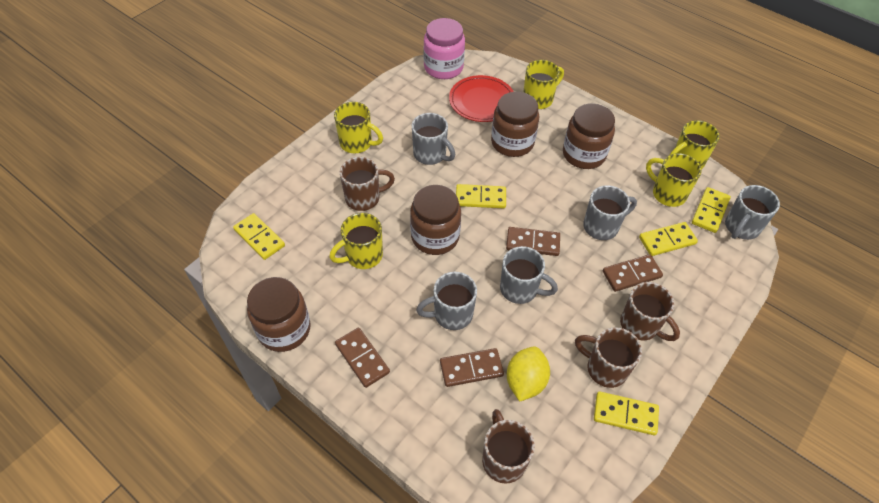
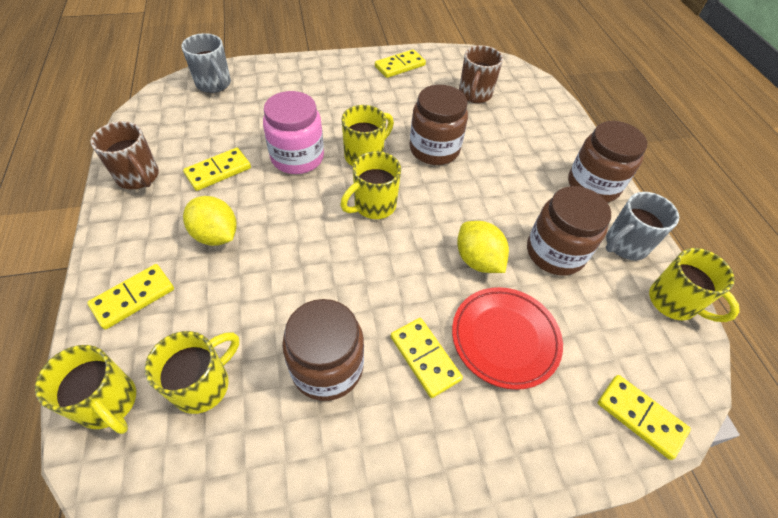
brown domino: [335,328,390,388] [440,348,504,387] [506,227,560,256] [603,254,663,292] = 4 -> none = 0
brown mug: [340,157,395,211] [482,409,535,484] [575,327,642,388] [620,282,680,341] = 4 -> [91,121,159,189] [459,45,503,103] = 2
grey mug: [412,113,455,165] [416,272,477,330] [500,246,558,304] [583,185,637,240] [725,185,780,240] = 5 -> [181,33,231,93] [606,192,679,260] = 2
yellow lemon: [507,346,550,402] = 1 -> [183,196,237,246] [457,221,509,273] = 2

